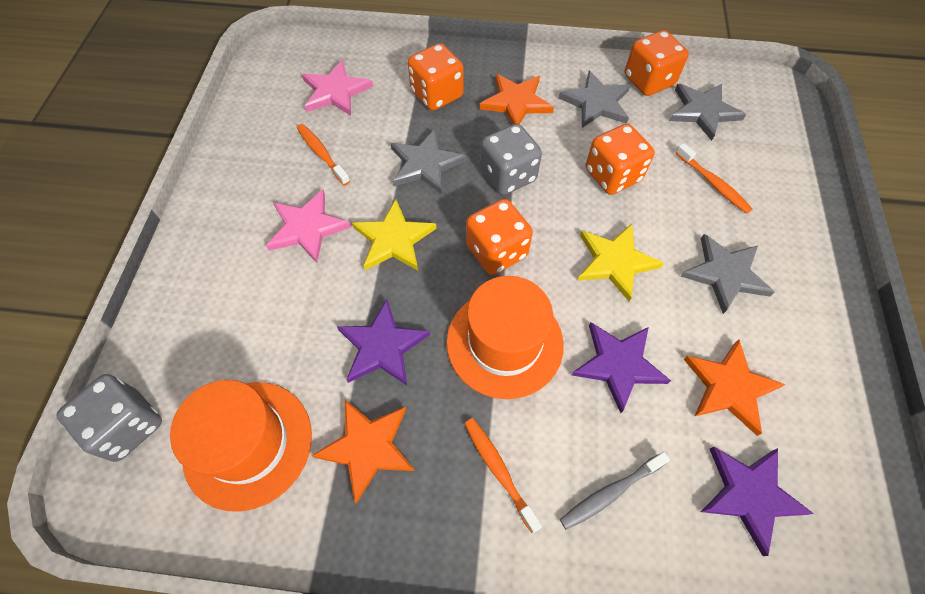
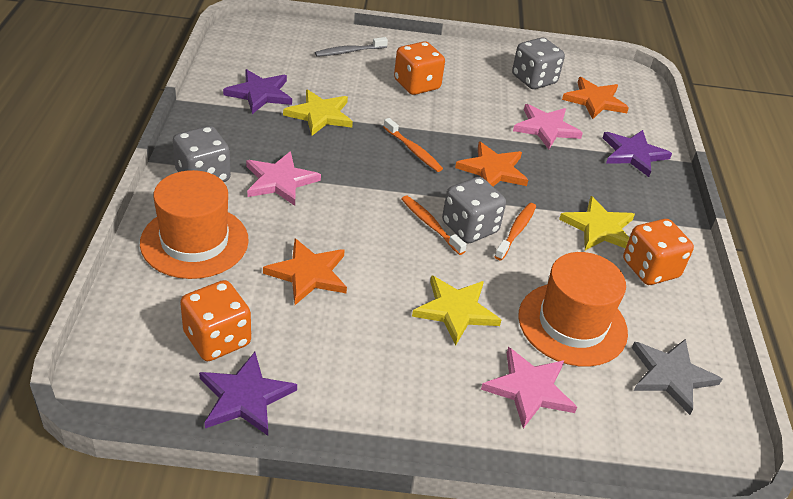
grey dice: [56,374,162,462] [480,124,542,195] = 2 -> [173,126,231,182] [442,177,506,243] [512,37,565,89] = 3
grey star: [391,129,466,194] [559,71,631,128] [669,84,746,141] [680,234,775,314] = 4 -> [632,339,722,415] = 1
orange dice: [408,43,464,111] [466,199,533,275] [586,124,655,195] [625,30,689,96] = 4 -> [180,280,251,361] [394,41,445,95] [623,219,694,285] = 3
pink star: [266,189,351,263] [302,60,373,116] = 2 -> [246,151,321,206] [481,347,577,428] [513,104,583,150] = 3
yellow star: [352,199,436,270] [577,224,664,301] = 2 -> [283,89,353,136] [412,275,501,345] [559,196,635,250] = 3

